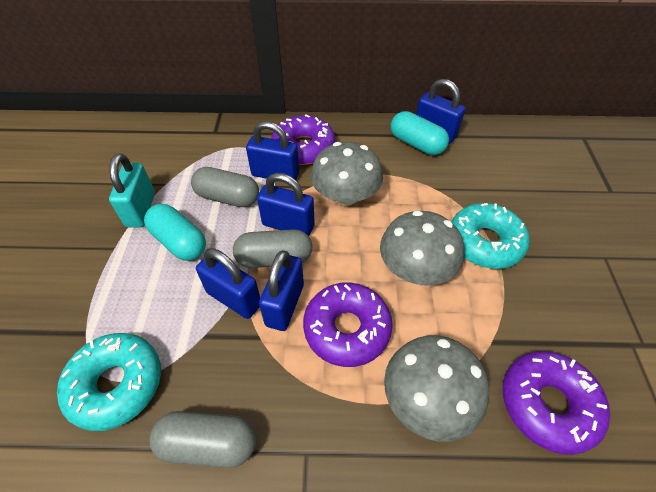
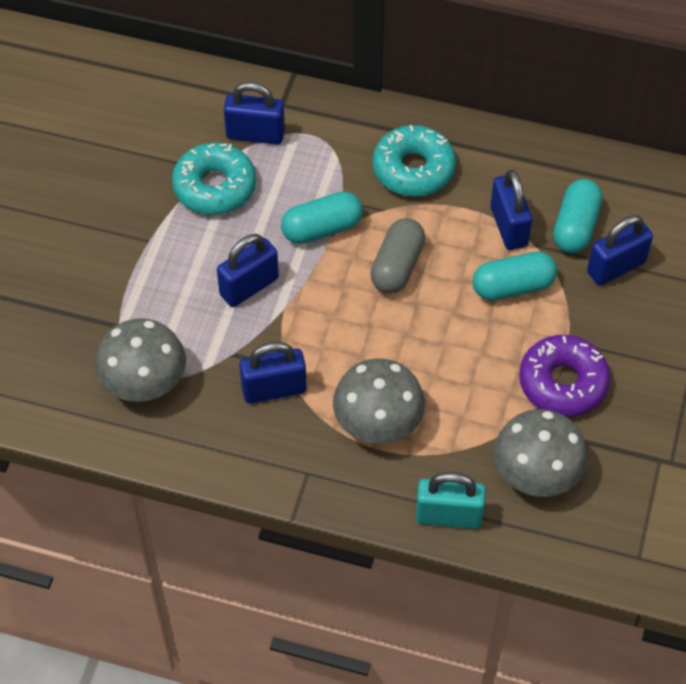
grey capsule: [150,411,256,468] [191,167,259,207] [233,229,312,268] = 3 -> [370,218,425,294] = 1
purple donut: [271,114,335,165] [303,282,393,367] [502,351,610,455] = 3 -> [519,335,610,417] = 1
turquoise capsule: [144,204,206,261] [391,111,449,155] = 2 -> [281,191,363,244] [472,251,557,301] [553,179,603,254] = 3

